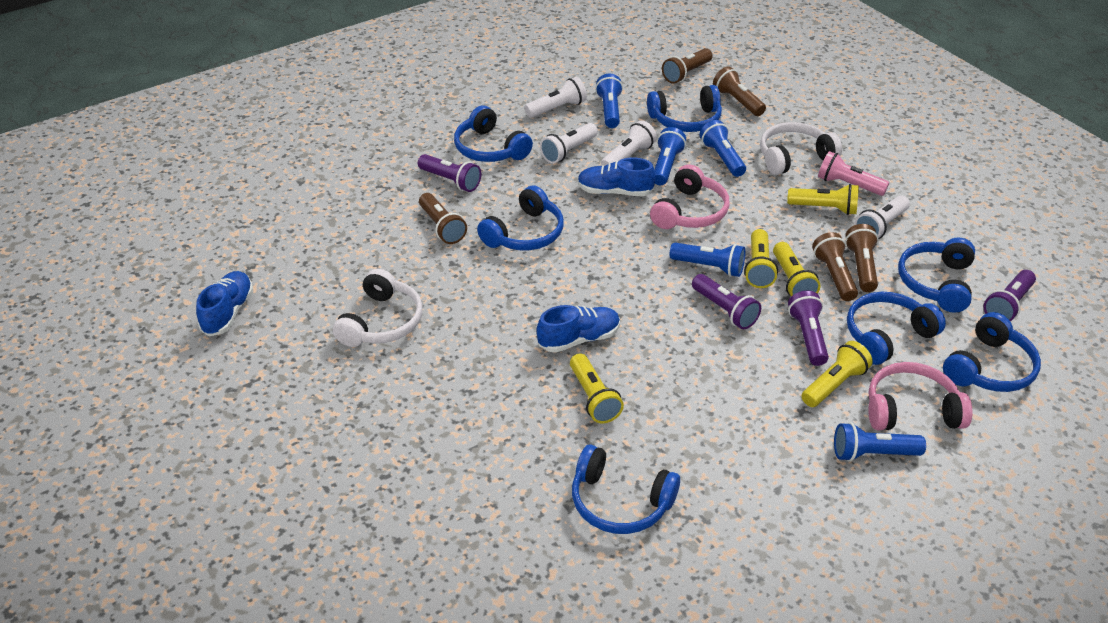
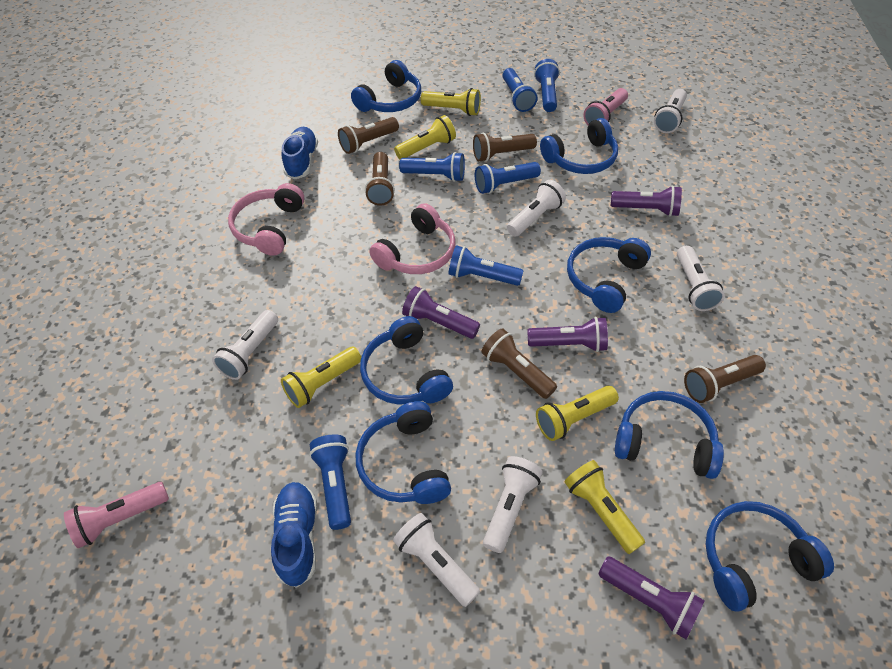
blue flashlight: [595,74,623,128] [654,127,686,185] [670,243,746,277] [700,120,746,177] [834,422,926,462] = 5 -> [309,434,351,530] [399,152,465,182] [449,245,524,286] [475,162,541,194] [502,68,538,112] [534,59,560,112] = 6
blue shoe: [196,271,253,336] [537,305,620,353] [577,158,656,196] = 3 -> [271,482,317,588] [282,127,318,179] = 2
pink flashlight: [818,151,889,196] = 1 -> [64,482,169,548] [583,88,628,125] = 2
white flashlight: [525,77,587,118] [540,123,598,164] [601,120,657,166] [854,195,910,239] = 4 -> [212,310,278,380] [393,513,480,607] [483,456,543,553] [507,180,566,237] [654,89,687,133] [677,245,725,311] = 6
white headphones: [333,269,423,347] [760,122,842,175] = 2 -> none = 0

